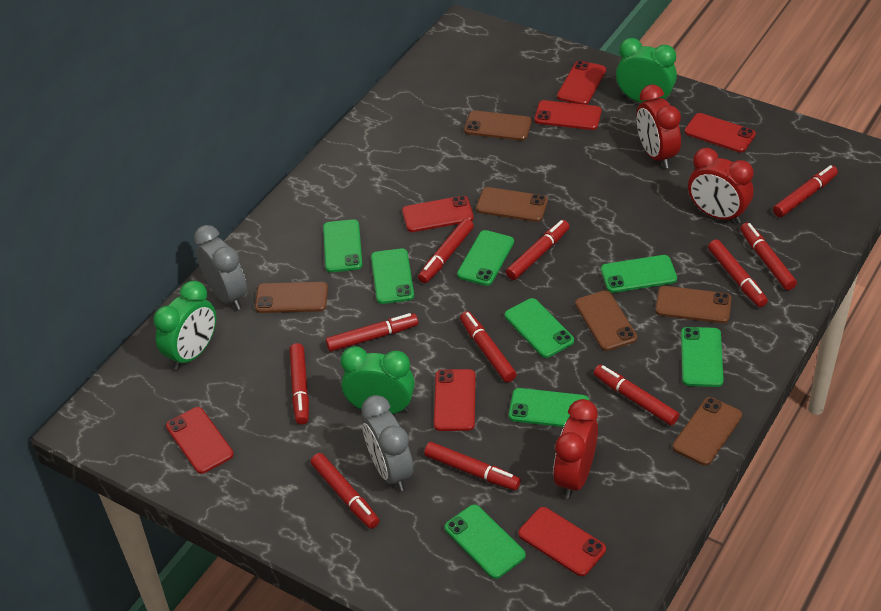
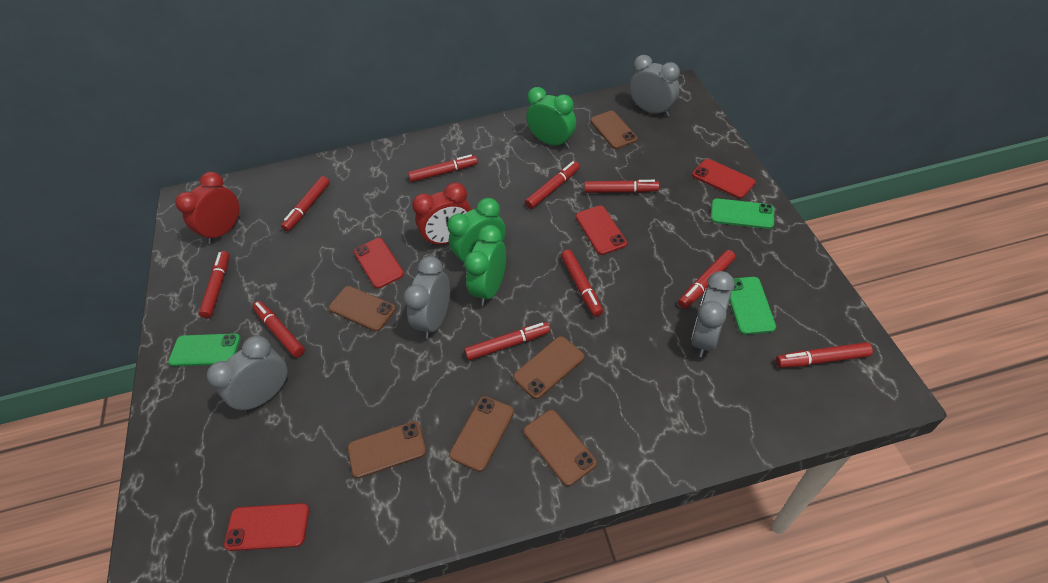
green phone: [323,219,362,272] [371,248,414,304] [444,504,526,579] [457,230,514,286] [505,298,574,358] [509,388,589,427] [601,255,677,293] [681,327,724,387] = 8 -> [168,333,241,366] [711,199,774,229] [730,277,776,335] = 3
grey clock: [194,225,247,310] [361,395,413,491] = 2 -> [207,336,288,412] [403,256,450,339] [630,55,680,116] [691,271,735,357] = 4
red clock: [553,399,598,499] [636,85,681,169] [688,148,753,224] = 3 -> [175,172,240,244] [412,182,472,247] = 2
red marker: [289,343,309,424] [311,453,379,529] [326,313,418,352] [418,219,474,283] [424,442,521,490] [460,311,517,382] [506,220,570,280] [594,365,679,426] [708,239,768,307] [740,222,797,290] [773,165,838,217] = 11 -> [199,251,230,318] [253,301,305,357] [281,176,330,231] [408,154,478,182] [464,322,550,361] [525,161,580,209] [561,250,603,317] [584,180,660,193] [678,250,736,308] [776,342,873,368] = 10
red phone: [166,407,234,474] [402,196,474,232] [434,369,476,431] [518,507,606,576] [534,100,602,130] [557,61,606,105] [685,113,756,153] = 7 -> [224,503,309,551] [354,238,404,289] [576,206,627,255] [692,159,756,199] = 4

